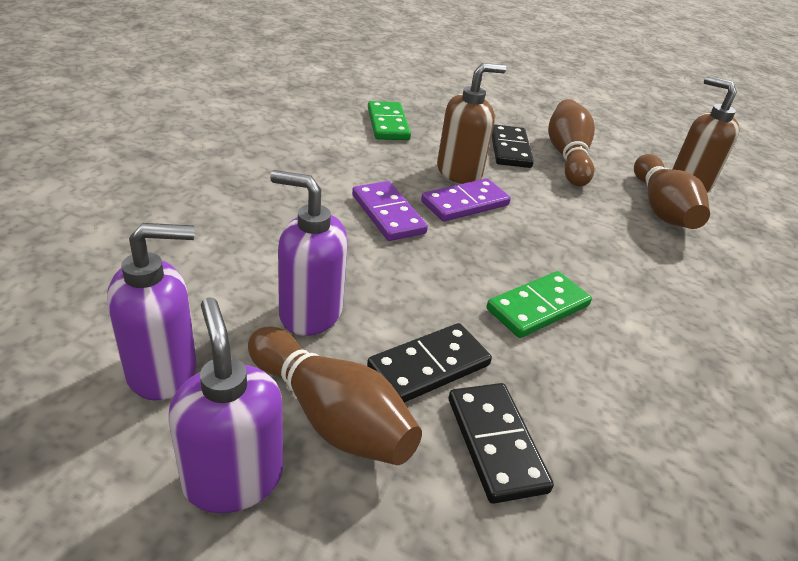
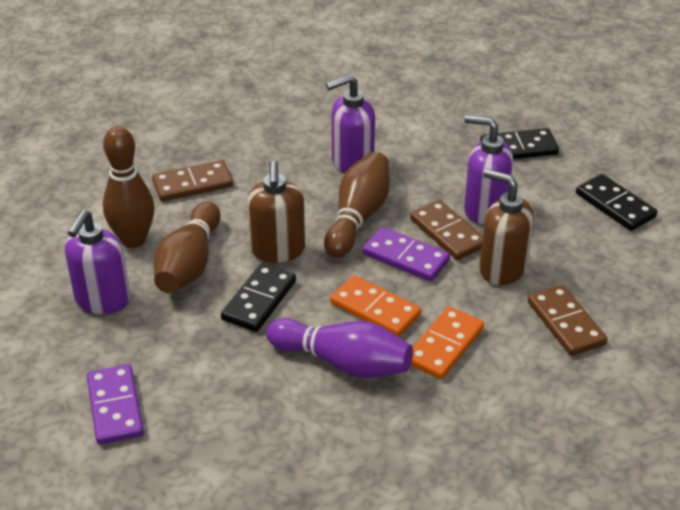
brown domino: none = 0 -> [152,160,233,202] [410,200,483,260] [527,285,607,356] = 3
green domino: [368,101,411,140] [487,271,592,338] = 2 -> none = 0
orange domino: none = 0 -> [330,275,421,337] [411,306,484,379] = 2
purple bowling pin: none = 0 -> [266,318,413,378] = 1

